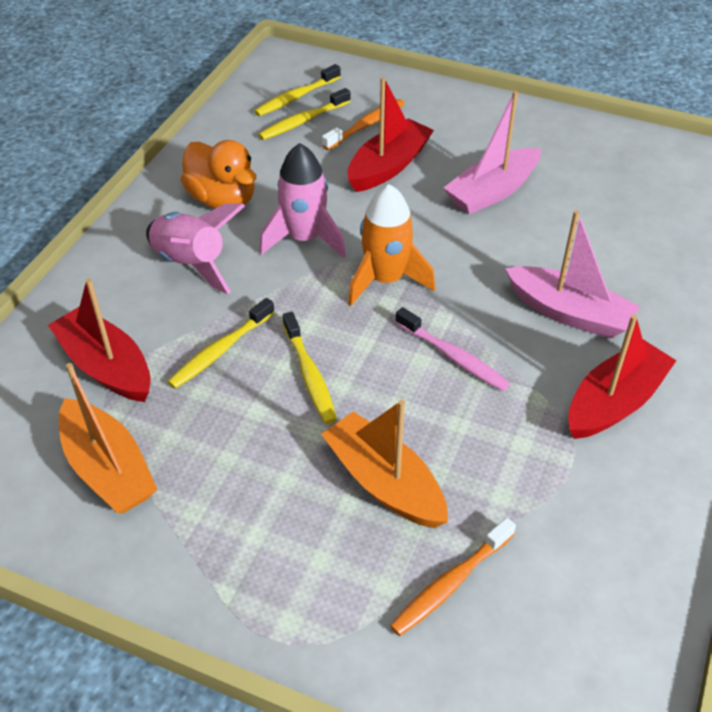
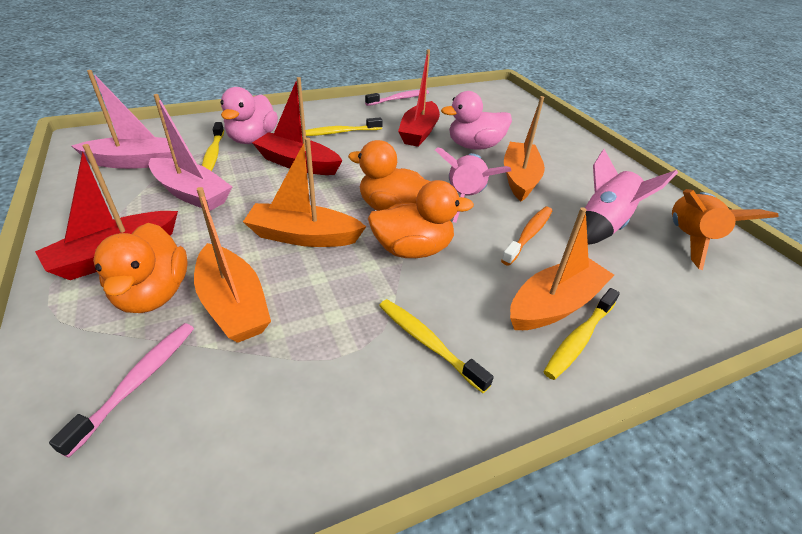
orange boat: [58,363,157,514] [321,400,448,528] = 2 -> [194,187,271,343] [243,138,366,247] [504,96,545,201] [510,207,614,330] = 4
orange duck: [181,140,256,209] = 1 -> [93,223,188,313] [348,140,431,211] [368,180,474,258] = 3
orange toothbrush: [322,99,405,150] [390,518,516,636] = 2 -> [501,207,552,266] = 1
pink duck: none = 0 -> [220,87,278,144] [441,91,512,150] = 2
pink toothbrush: [395,307,510,391] = 1 -> [49,323,194,458] [365,90,429,106] = 2

